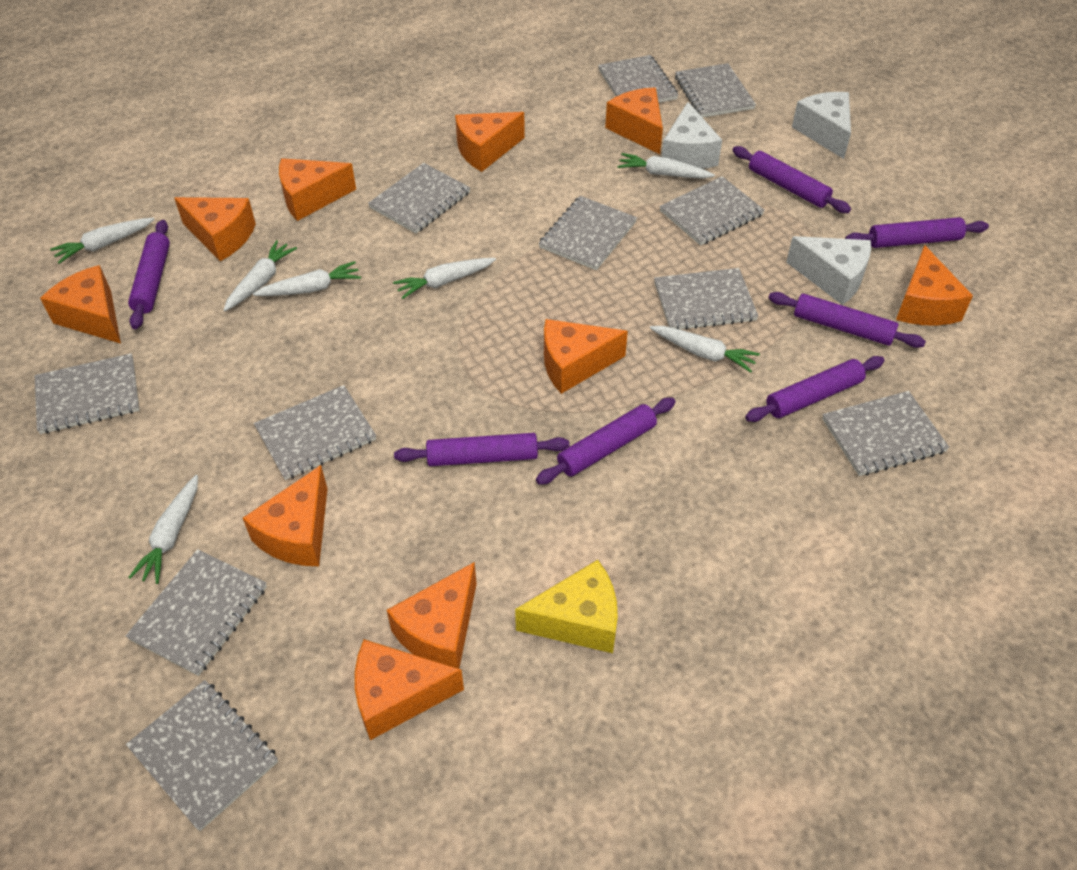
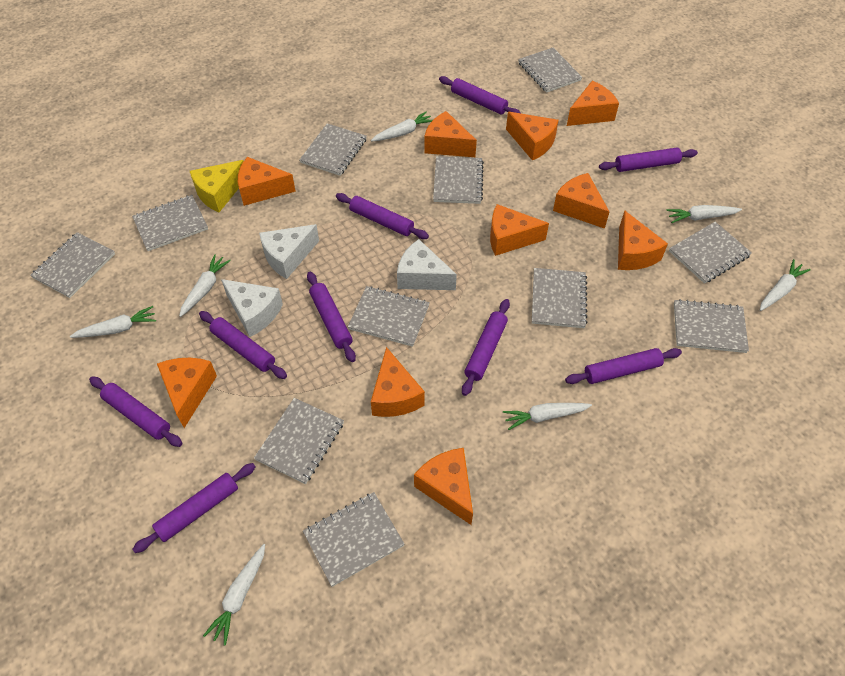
purple rolling pin: [128,220,170,329] [394,433,569,466] [536,398,676,485] [732,146,851,213] [745,356,885,422] [769,292,926,348] [845,217,989,248] = 7 -> [89,376,182,447] [133,463,255,553] [199,311,287,379] [307,272,356,362] [336,193,429,239] [439,76,521,115] [462,299,510,396] [565,348,682,384] [599,148,698,172] = 9

